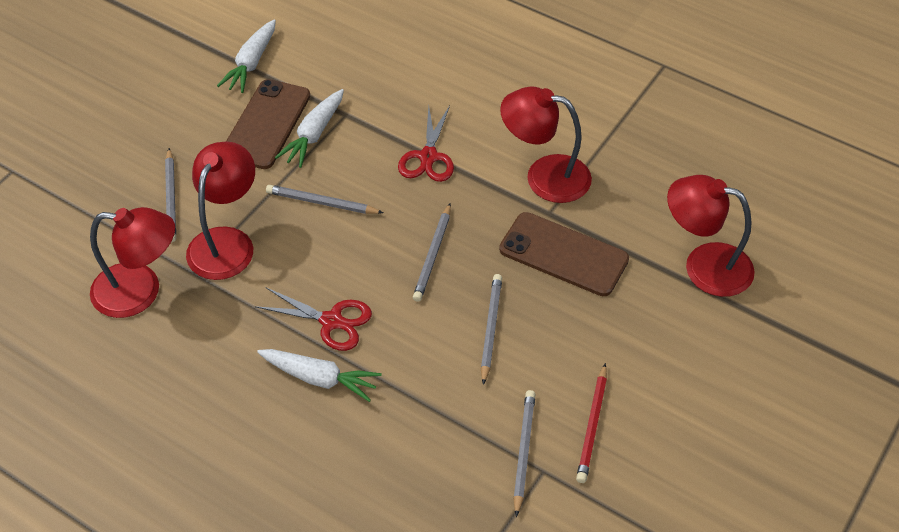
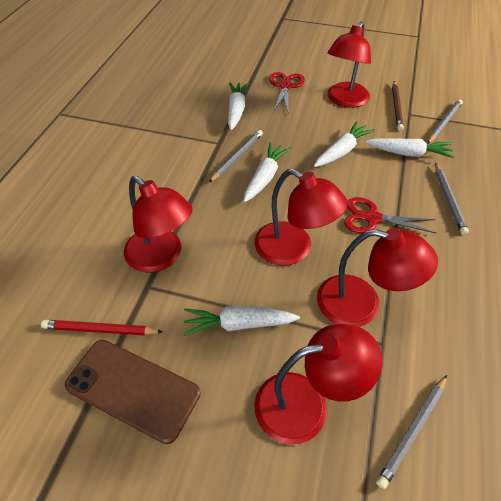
brown pencil: none = 0 -> [392,81,404,131] = 1
brown phone: [226,79,310,169] [499,212,629,296] = 2 -> [65,340,201,444] = 1
grey pencil: [165,148,176,242] [266,185,383,214] [413,203,451,302] [481,274,502,385] [513,390,536,517] = 5 -> [209,130,263,182] [376,375,447,489] [427,99,463,144] [435,163,469,235] = 4
red lamp: [90,207,175,318] [186,141,255,280] [500,87,592,203] [667,175,755,297] = 4 -> [124,176,193,273] [254,169,348,265] [254,324,382,445] [317,228,438,327] [327,21,371,108] = 5
white carrot: [217,20,276,93] [257,349,382,402] [275,89,344,168] = 3 -> [183,305,300,336] [228,82,249,130] [244,142,291,202] [314,121,375,167] [365,138,454,158] = 5

